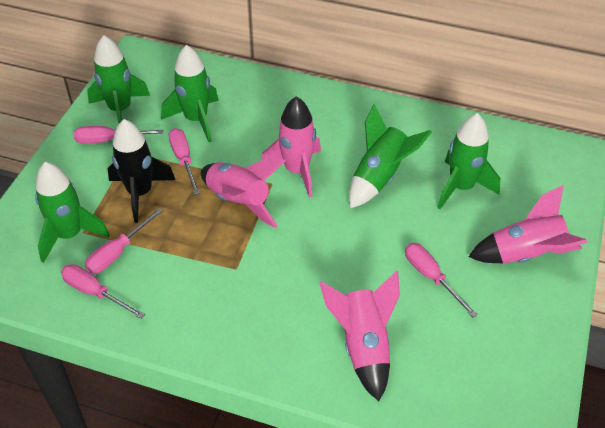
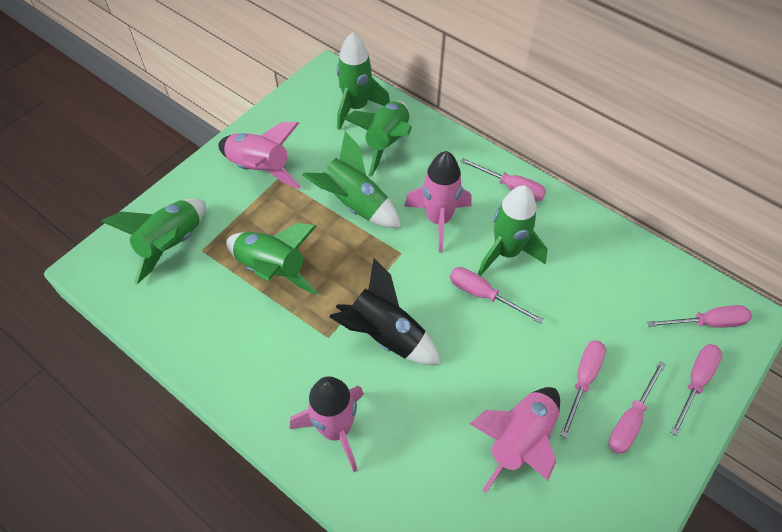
green rocket: [35,162,110,263] [87,35,150,123] [161,45,219,142] [349,104,432,208] [437,113,501,209] = 5 -> [101,199,206,284] [226,223,318,295] [302,131,401,228] [336,32,390,130] [344,101,412,177] [478,185,547,276] = 6
pink screwdriver: [61,264,145,319] [74,126,163,144] [85,208,163,273] [169,128,200,195] [405,243,478,317] = 5 -> [450,267,544,324] [460,158,546,202] [560,340,606,438] [608,361,666,454] [647,305,752,328] [671,344,722,436] = 6

